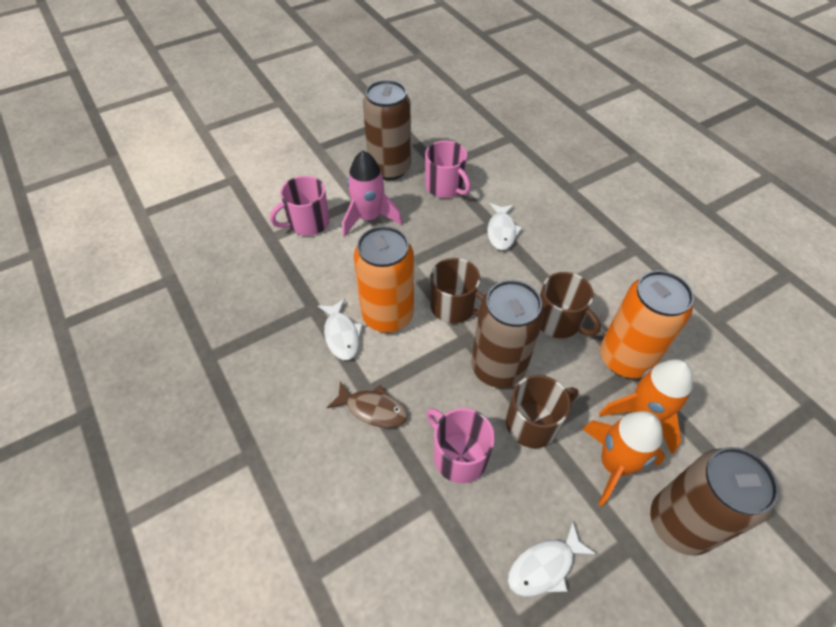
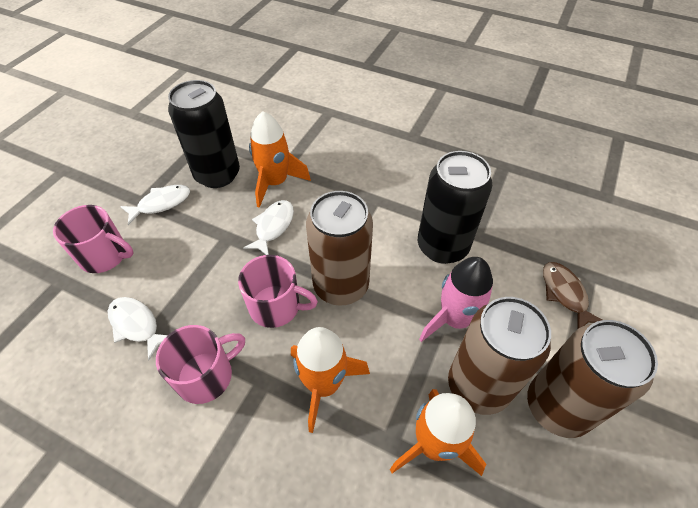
black can: none = 0 -> [168,80,240,188] [418,151,492,264] = 2
brown mug: [430,258,485,323] [506,375,578,448] [540,272,601,338] = 3 -> none = 0
orange can: [354,226,414,333] [600,271,694,378] = 2 -> none = 0
orange rocket: [583,411,665,506] [599,359,693,454] = 2 -> [249,111,311,208] [291,327,370,433] [390,389,486,476] = 3

